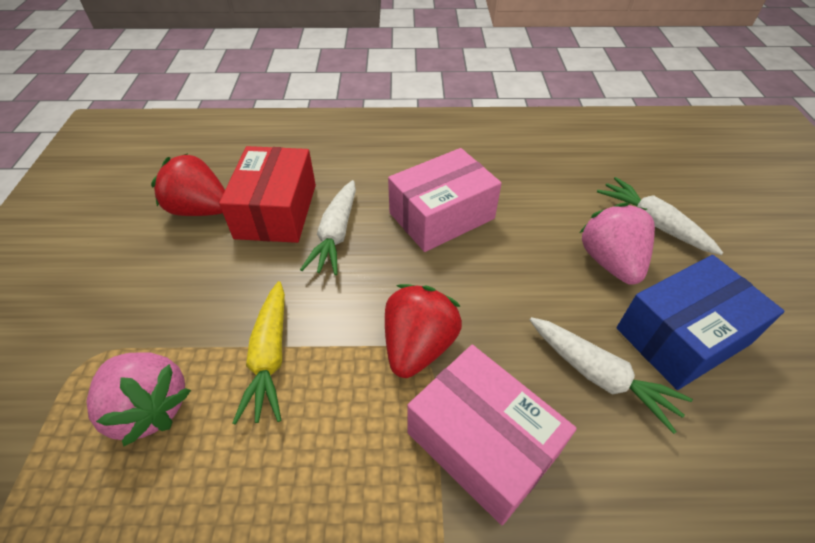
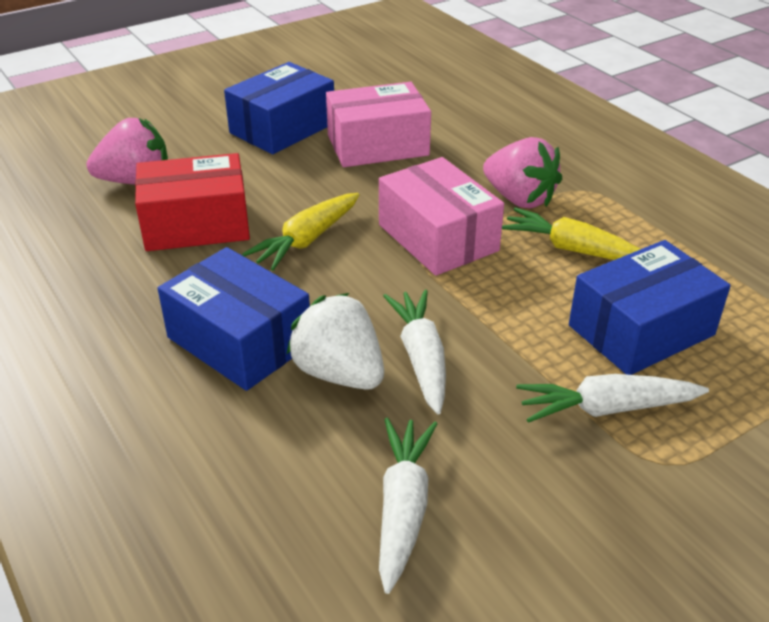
blue box: [617,255,785,390] = 1 -> [158,247,310,391] [224,62,334,154] [569,240,731,375] = 3
red strawberry: [151,153,225,216] [385,284,462,378] = 2 -> none = 0
white strawberry: none = 0 -> [286,293,384,390] = 1
yellow carrot: [233,281,285,425] = 1 -> [242,193,359,271] [502,208,640,260] = 2

